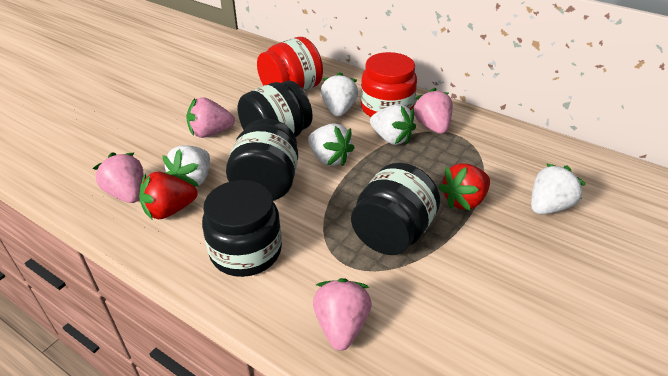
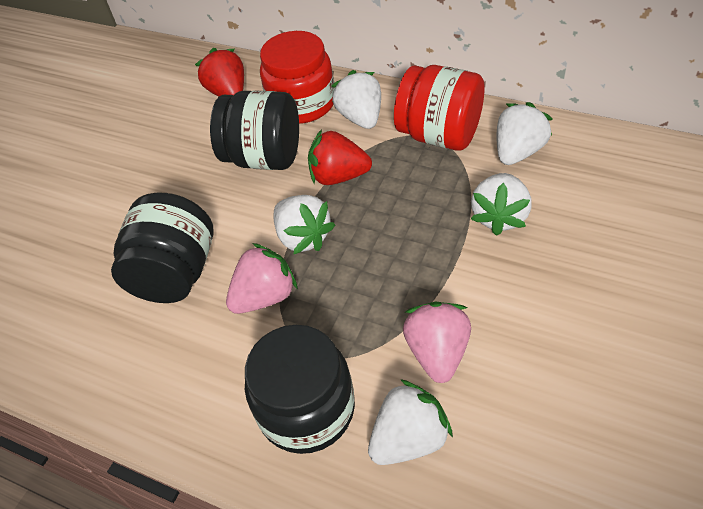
black jar: [202,180,282,277] [226,119,298,201] [238,80,313,137] [351,163,440,255] = 4 -> [111,193,214,303] [210,91,299,170] [245,325,355,454] = 3
pink strawberry: [93,153,143,203] [186,97,235,138] [313,278,371,351] [413,88,453,134] = 4 -> [226,243,298,314] [403,302,471,383] = 2

